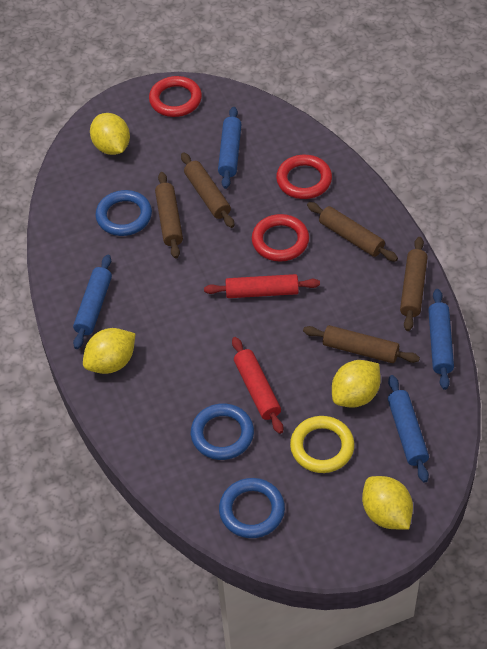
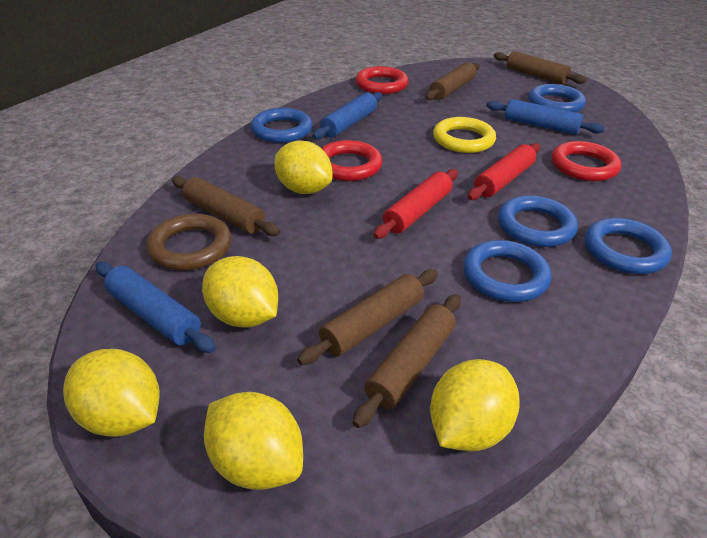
blue ring: [95,190,152,236] [191,403,254,460] [219,478,285,538] = 3 -> [251,108,312,143] [463,240,551,302] [498,195,578,247] [528,84,586,112] [585,218,672,274] = 5
blue rolling pin: [73,255,112,349] [218,107,241,189] [388,375,429,483] [428,289,454,390] = 4 -> [95,262,216,353] [312,92,382,139] [486,99,605,135] = 3
brown ring: none = 0 -> [146,214,232,271] = 1
yellow lemon: [83,328,136,374] [90,113,130,155] [332,360,381,408] [362,476,413,530] = 4 -> [63,349,160,437] [202,256,278,328] [204,392,303,490] [274,141,333,194] [430,359,520,451] = 5

